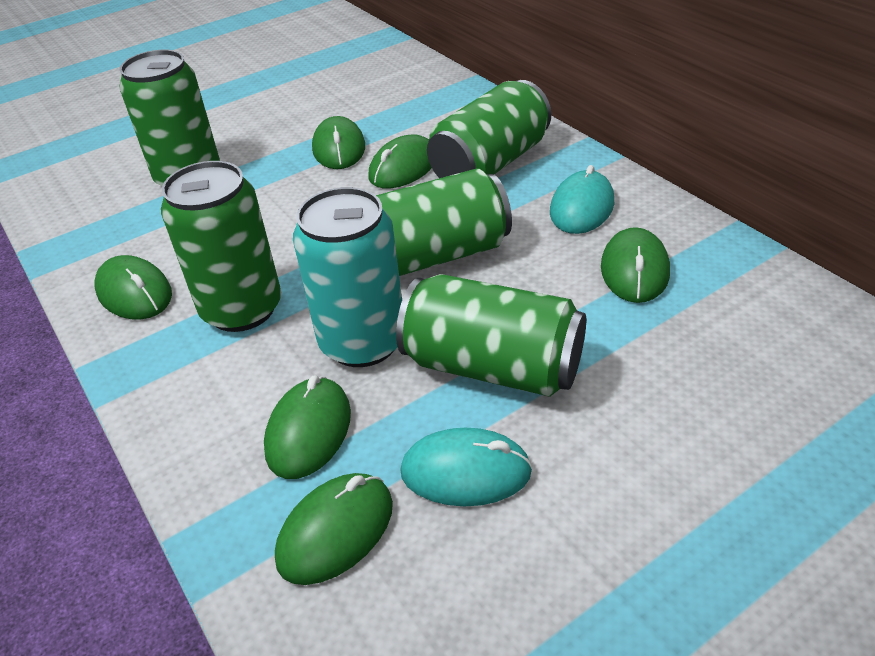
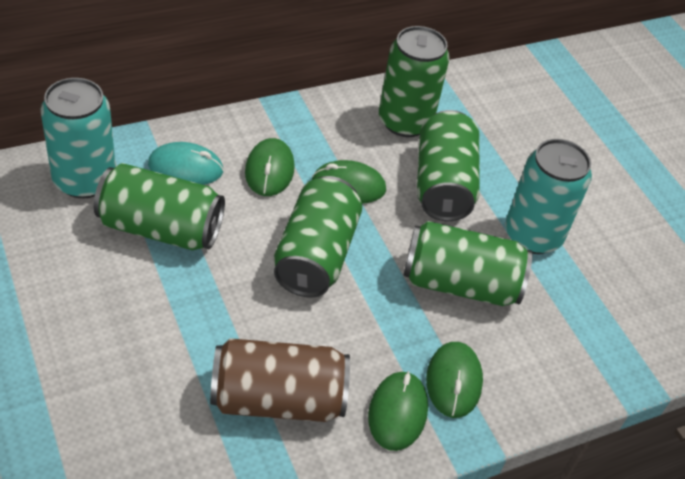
brown can: none = 0 -> [210,338,350,422] = 1
green mouse: [95,255,172,320] [264,376,351,479] [275,473,393,585] [312,116,365,169] [368,135,431,188] [601,227,670,303] = 6 -> [245,138,295,196] [312,160,386,204] [368,371,428,451] [426,342,483,418] = 4
turquoise can: [293,187,402,367] = 1 -> [40,78,116,198] [505,139,592,254] = 2
turquoise mouse: [400,428,532,506] [550,165,614,234] = 2 -> [148,142,224,185] = 1

